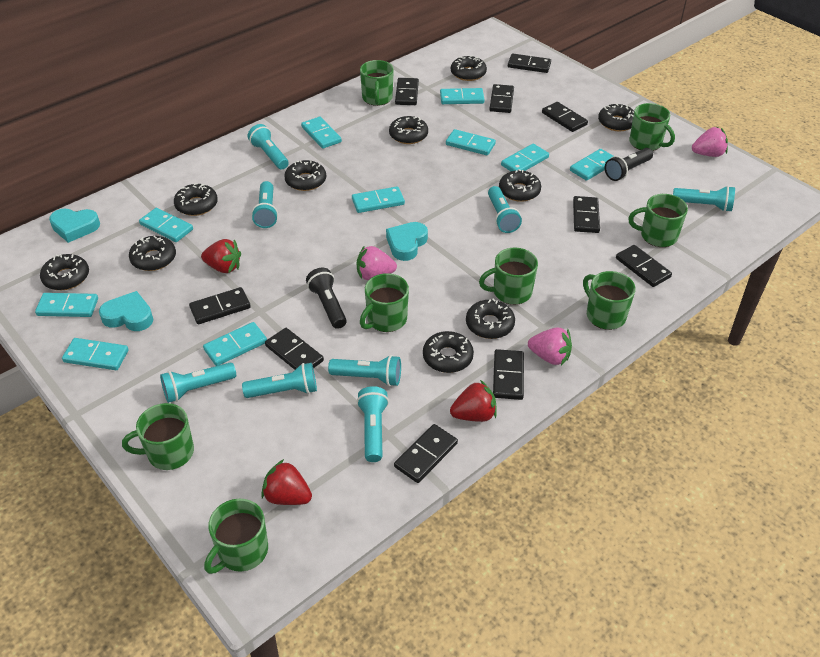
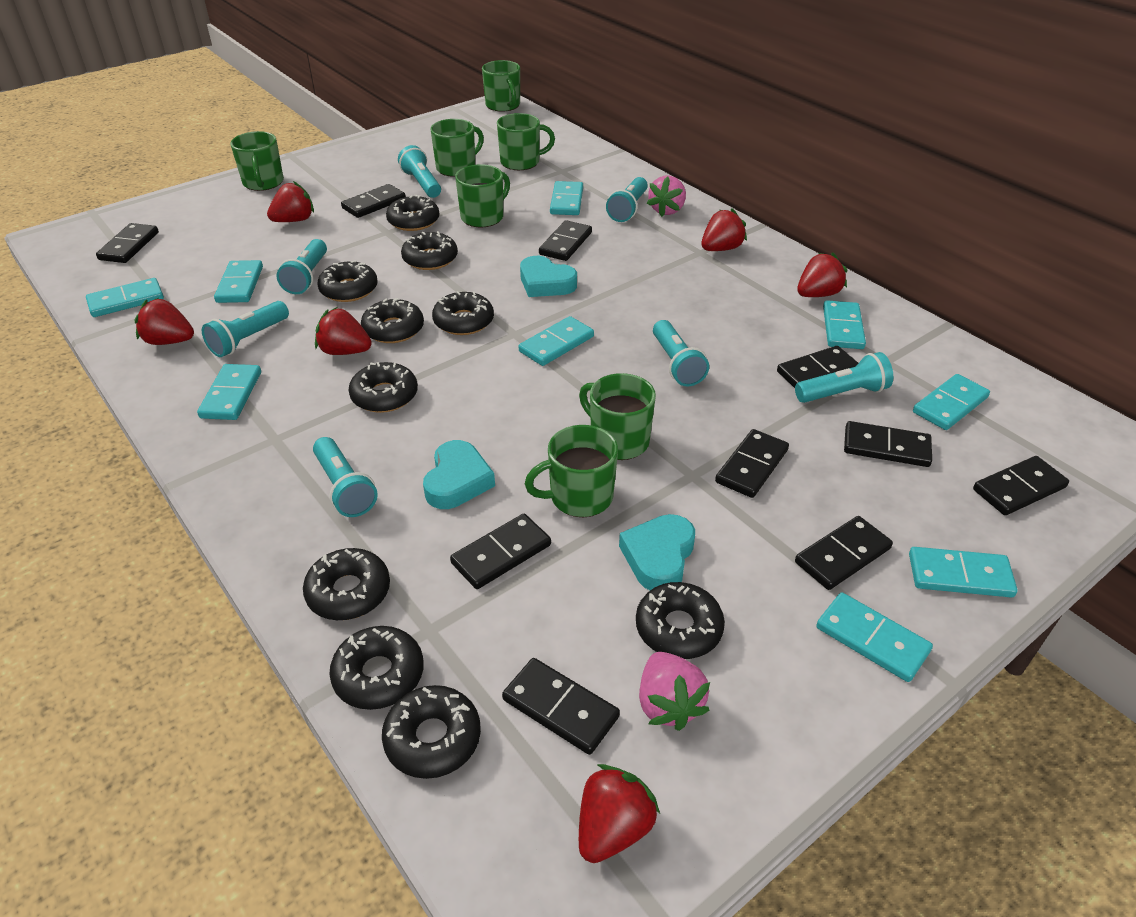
black flashlight: [306,268,347,329] [605,148,653,181] = 2 -> none = 0
green mug: [122,403,194,470] [204,499,268,574] [360,60,394,106] [360,273,409,332] [479,248,538,305] [583,271,636,330] [628,194,688,247] [629,103,675,151] = 8 -> [230,131,284,191] [430,119,484,177] [455,164,510,227] [482,60,520,112] [497,113,555,170] [525,425,618,517] [579,373,656,460] = 7
pink strawberry: [357,245,397,280] [528,327,572,365] [692,127,728,157] = 3 -> [639,652,710,731] [647,176,686,217] = 2
red strawberry: [201,239,241,273] [261,459,312,505] [450,380,497,422] = 3 -> [135,298,194,345] [267,181,314,222] [315,307,372,355] [579,764,660,863] [702,208,747,251] [797,252,847,297] = 6
turquoise domino: [35,293,98,317] [62,338,129,370] [139,208,193,242] [203,322,267,366] [301,117,342,149] [352,186,405,213] [440,88,485,104] [446,129,496,155] [501,144,549,171] [570,149,613,181] = 10 -> [86,278,164,317] [197,364,261,420] [214,260,263,303] [519,316,594,366] [550,181,583,215] [816,592,933,682] [823,300,866,349] [909,547,1018,598] [913,374,990,430] = 9
turquoise flashlight: [160,363,236,403] [242,363,317,398] [248,124,289,169] [251,181,278,228] [328,355,401,386] [357,386,389,462] [488,186,522,233] [673,186,735,212] = 8 -> [202,301,289,357] [276,239,327,294] [313,437,378,517] [398,145,441,198] [606,177,648,222] [653,320,709,387] [795,352,893,403] = 7

